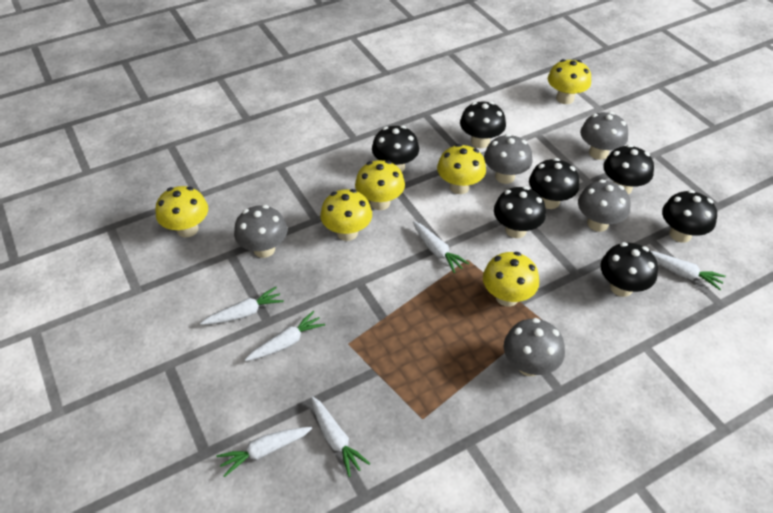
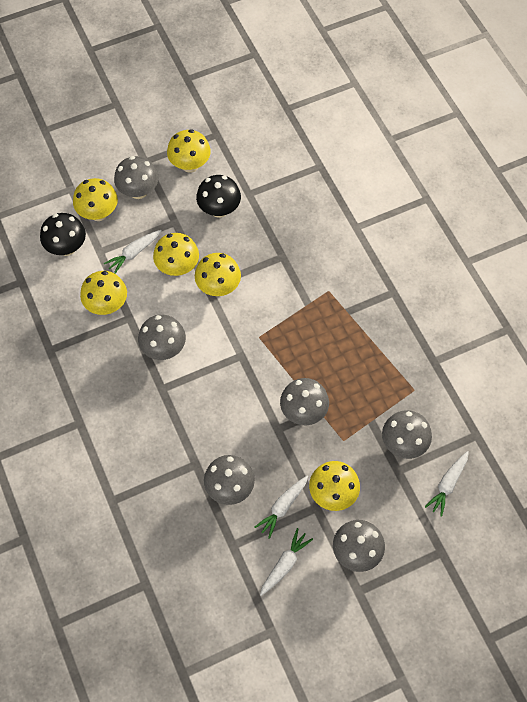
black mushroom: [372,126,419,172] [460,101,506,148] [494,186,546,238] [529,158,579,209] [600,242,658,297] [603,145,654,194] [662,190,717,243] = 7 -> [40,213,86,256] [196,175,241,218] = 2
grey mushroom: [234,205,287,258] [484,134,533,184] [504,318,565,376] [578,179,631,232] [580,112,628,160] = 5 -> [114,156,158,199] [138,315,186,360] [204,455,255,505] [280,378,329,425] [333,520,385,572] [382,410,432,459] = 6
white carrot: [200,287,284,325] [216,427,312,477] [245,311,325,361] [311,396,370,477] [413,221,469,273] [650,251,726,290] = 6 -> [104,230,162,274] [255,476,308,539] [260,528,313,596] [425,451,469,517] = 4

